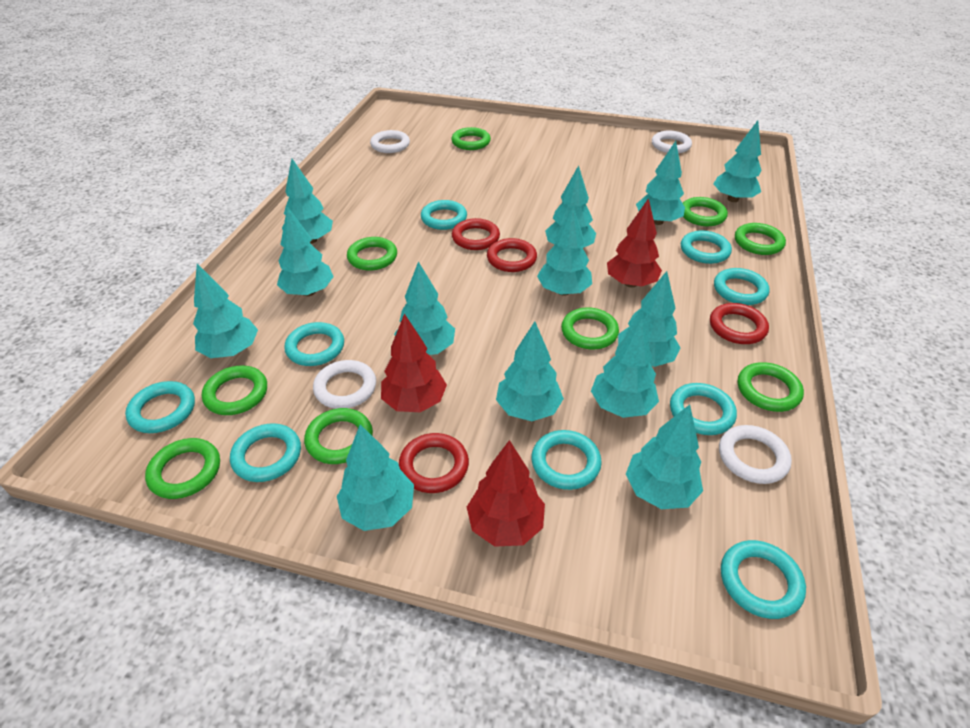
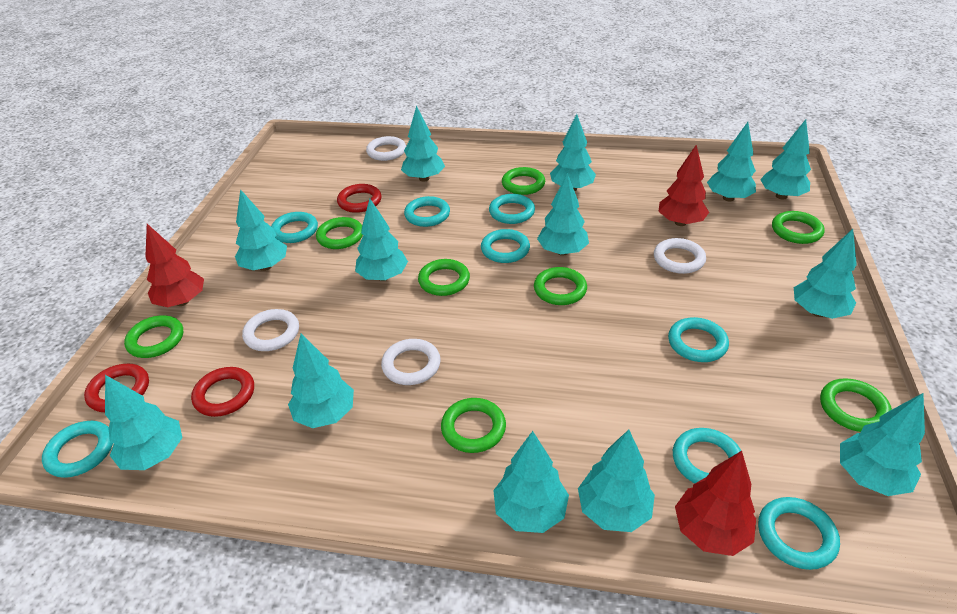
green ring: [145,438,220,499] [202,366,267,415] [304,408,373,464] [347,237,397,271] [451,127,491,150] [561,307,619,349] [683,197,728,226] [735,223,786,255] [738,362,804,412] = 9 -> [124,315,183,358] [316,217,363,249] [418,259,470,296] [441,398,506,453] [502,167,545,195] [534,267,587,305] [772,211,824,244] [820,378,892,432] = 8
red ring: [399,433,469,493] [452,218,500,250] [487,238,537,272] [710,303,769,344] = 4 -> [84,364,149,412] [191,367,254,417] [337,184,382,213] = 3
turquoise ring: [125,381,195,433] [230,423,301,482] [284,322,344,366] [421,200,467,230] [531,430,602,490] [670,383,737,435] [681,231,732,264] [714,268,770,305] [721,540,806,619] = 9 -> [42,421,113,478] [271,212,318,243] [404,196,450,227] [481,229,530,263] [489,194,535,224] [668,317,729,362] [673,428,741,483] [758,497,840,570] = 8

